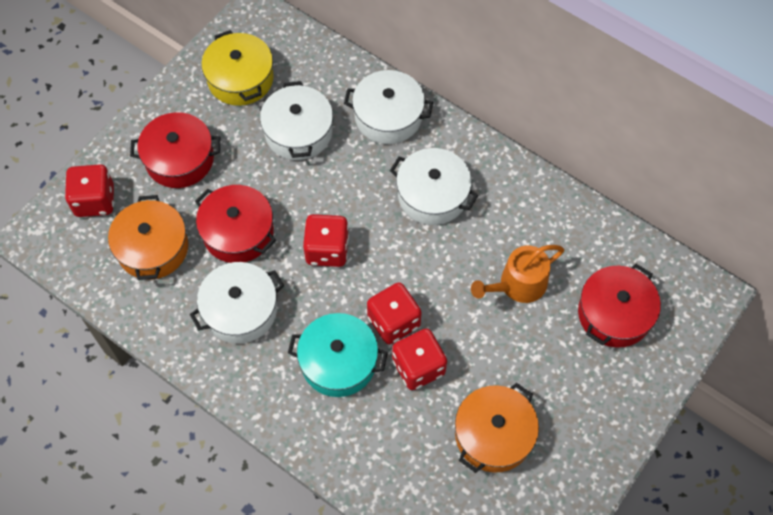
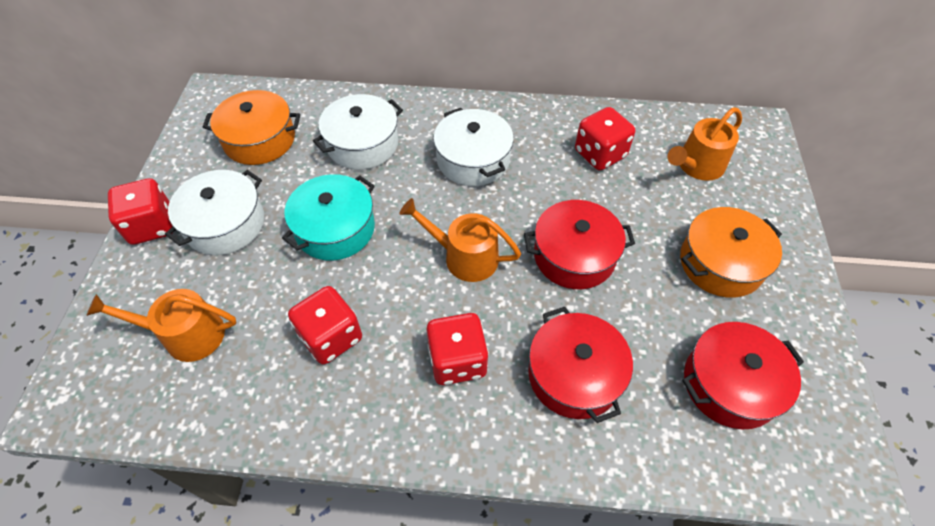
orange watering can: [471,245,564,303] = 1 -> [86,289,236,362] [399,198,521,282] [668,108,742,181] = 3
white pot: [190,262,284,344] [260,81,333,160] [344,70,433,144] [390,148,478,225] = 4 -> [165,170,264,255] [313,94,403,170] [433,108,514,186] = 3
yellow pot: [201,30,274,106] = 1 -> none = 0

